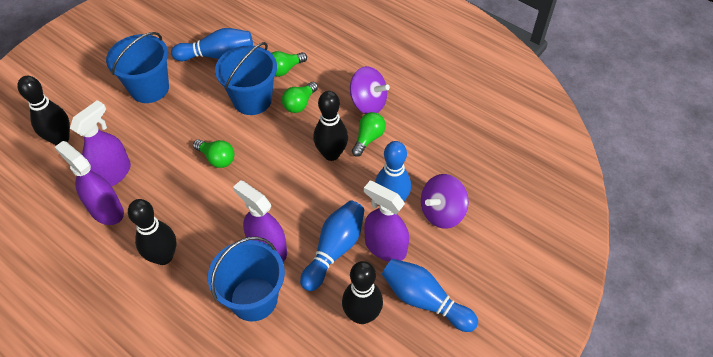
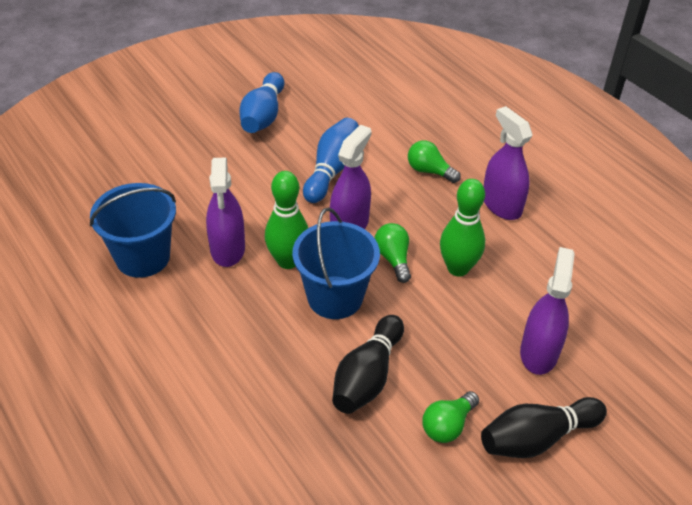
black bowling pin: [17,76,70,145] [128,199,176,265] [313,91,348,161] [342,261,383,324] = 4 -> [332,315,404,414] [481,397,607,458] = 2
blue bowling pin: [171,28,253,61] [300,200,364,291] [375,141,411,201] [382,259,478,332] = 4 -> [239,72,284,133] [303,118,359,203] = 2
blue bucket: [106,32,169,103] [208,236,285,321] [215,42,277,115] = 3 -> [90,183,176,278] [292,207,380,319] = 2
green bowling pin: none = 0 -> [265,171,308,269] [440,179,485,276] = 2
green light bulb: [193,139,234,168] [271,51,307,77] [282,82,318,113] [352,112,386,157] = 4 -> [374,223,411,283] [408,140,461,183] [422,391,479,443] = 3
purple spinning top: [350,66,390,114] [421,174,469,229] = 2 -> none = 0

